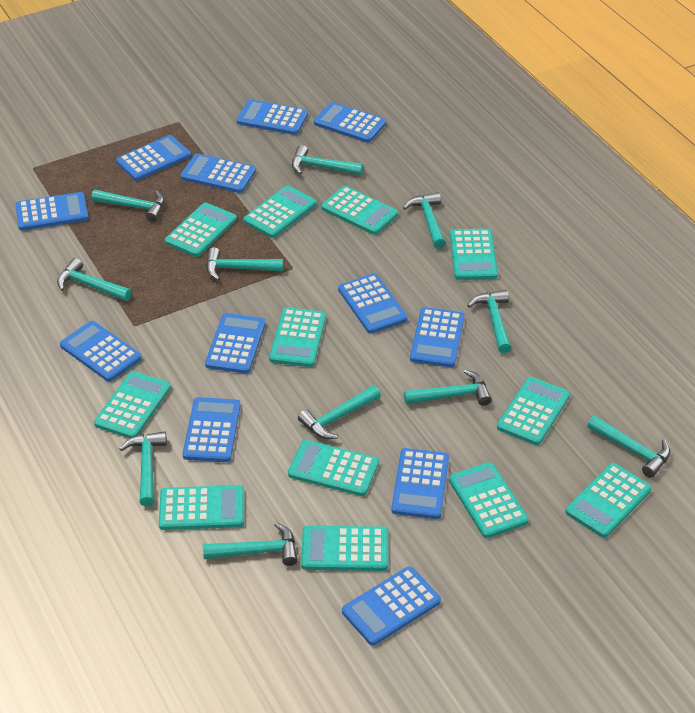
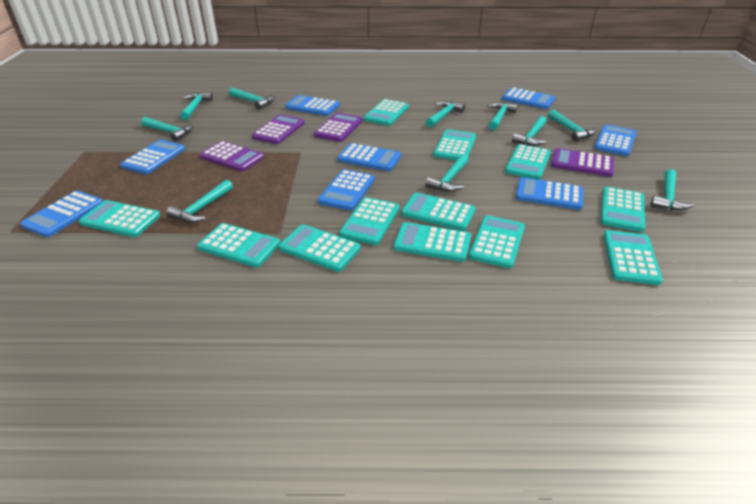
blue calculator: [15,192,89,231] [60,321,142,382] [116,135,191,181] [181,153,256,193] [183,397,240,462] [205,313,266,374] [237,99,308,135] [314,102,386,143] [338,274,408,334] [342,566,441,646] [391,448,449,519] [410,307,464,367] = 12 -> [20,191,103,237] [120,140,185,174] [285,95,340,116] [318,169,375,211] [337,143,401,171] [502,87,555,109] [516,177,583,210] [594,124,636,156] = 8
purple calculator: none = 0 -> [199,141,264,171] [252,115,305,144] [314,113,362,142] [551,148,614,177] = 4
turquoise hammer: [57,258,132,301] [91,190,165,222] [119,431,167,506] [203,522,298,566] [206,247,283,280] [292,145,363,175] [298,385,381,439] [403,192,446,249] [404,369,492,406] [467,290,511,353] [587,416,670,478] = 11 -> [141,117,193,141] [167,180,233,223] [180,92,213,120] [229,88,274,110] [425,154,469,192] [426,101,465,127] [488,102,518,130] [512,116,547,146] [548,109,596,141] [650,169,694,211] = 10

